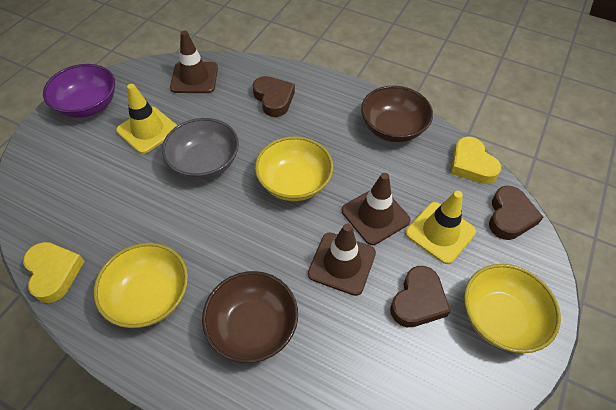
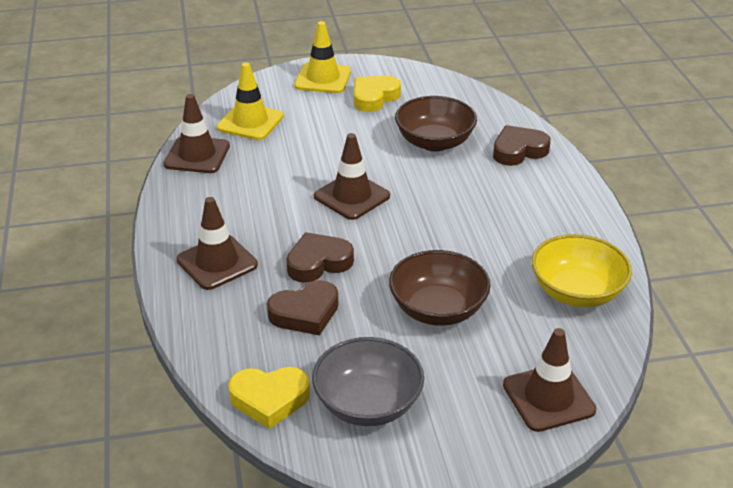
brown traffic cone: [170,30,218,93] [308,224,376,296] [342,173,411,245] = 3 -> [164,94,230,173] [176,197,258,290] [314,133,390,220] [503,328,596,432] = 4
purple bowl: [43,64,115,118] = 1 -> none = 0
yellow bowl: [94,243,188,328] [255,137,333,201] [464,264,561,353] = 3 -> [532,234,632,307] = 1

